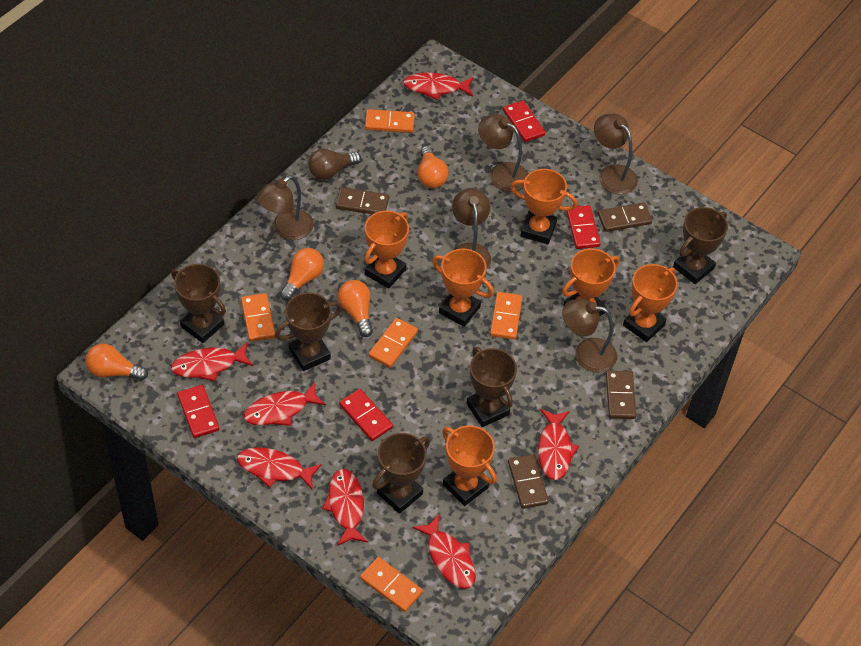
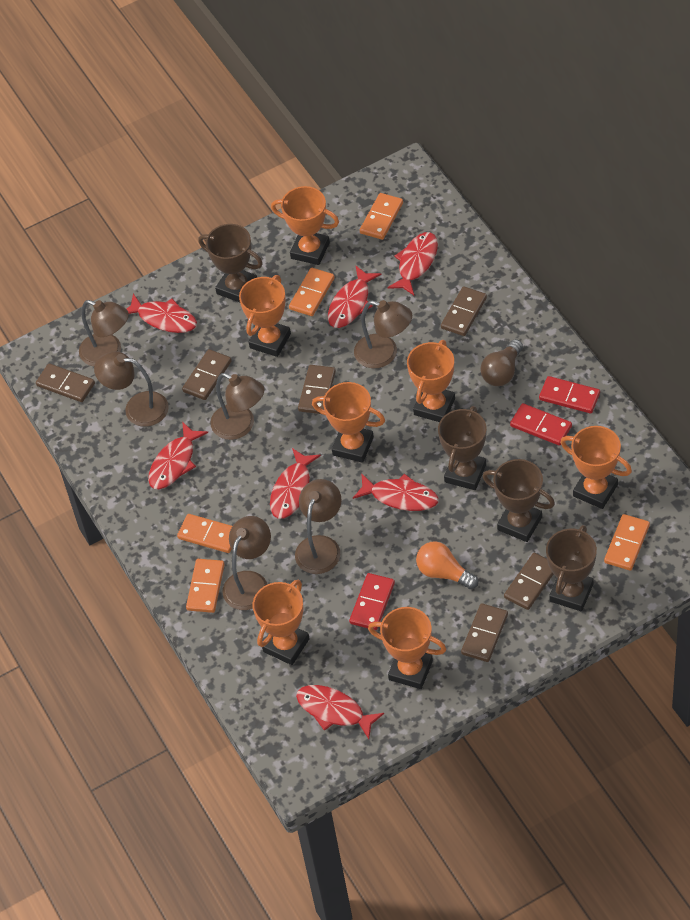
brown domino: [336,187,389,214] [508,454,549,509] [598,203,652,232] [606,370,636,419] = 4 -> [36,363,95,402] [182,349,232,400] [298,365,336,414] [441,286,487,336] [461,603,508,662] [504,553,554,610] = 6
brown lamp: [256,175,314,240] [452,188,491,270] [478,114,528,192] [562,299,617,373] [594,114,638,194] = 5 -> [79,300,129,366] [94,351,169,427] [210,373,265,440] [222,516,271,610] [295,479,342,574] [354,300,412,368] = 6
brown trophy: [171,264,226,343] [275,292,342,371] [372,433,430,514] [467,347,517,427] [673,207,728,284] = 5 -> [198,224,263,302] [438,406,486,490] [483,459,555,542] [546,525,597,612] = 4
orange light bulb: [86,344,148,381] [280,248,324,300] [338,280,373,337] [418,146,448,188] = 4 -> [416,541,478,589] = 1
orange trophy: [365,211,409,289] [432,249,494,327] [442,425,497,506] [510,169,578,244] [562,249,620,316] [623,264,678,342] = 6 -> [239,275,291,357] [253,580,309,665] [271,186,339,265] [312,382,385,463] [368,607,446,689] [407,340,455,422] [560,426,632,509] = 7
red domino: [177,385,220,438] [339,389,393,441] [503,100,545,142] [566,205,601,249] = 4 -> [349,573,395,630] [510,403,572,446] [539,376,600,413] = 3

